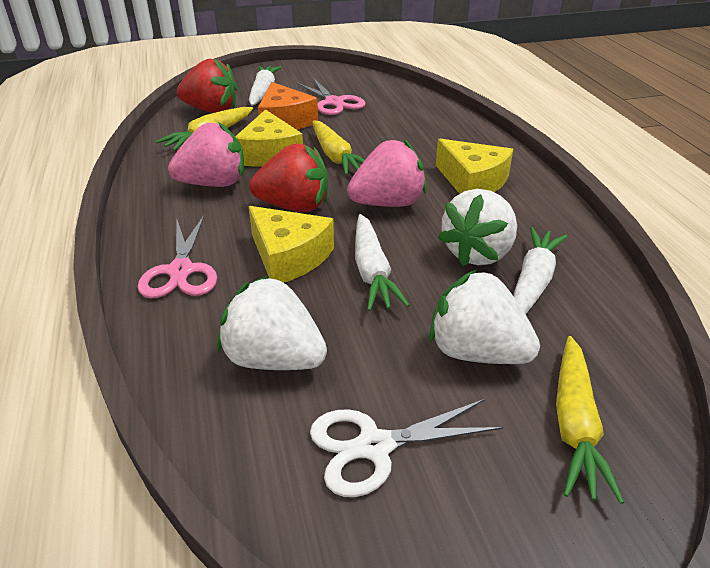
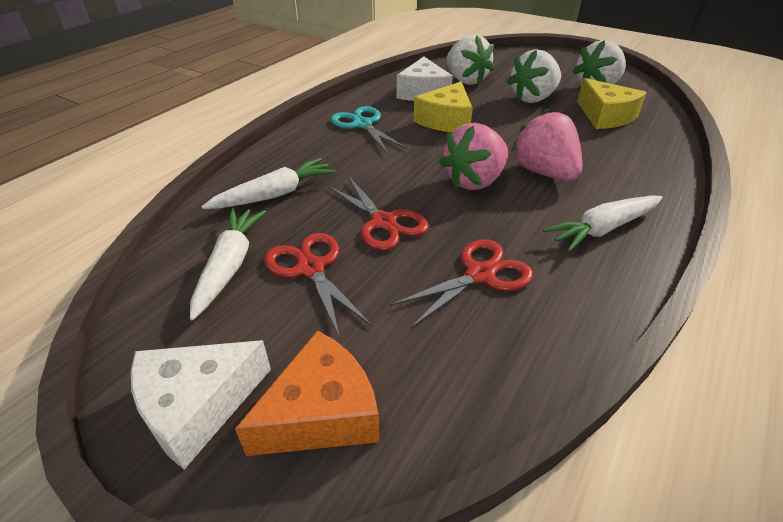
pink scissors: [137,215,217,298] [296,78,366,115] = 2 -> none = 0
red scissors: none = 0 -> [264,233,372,338] [327,177,429,251] [390,239,533,328] = 3
red strawberry: [176,59,238,113] [249,144,328,212] = 2 -> none = 0
turquoise scissors: none = 0 -> [331,106,408,154] = 1
white cheese: none = 0 -> [131,340,271,470] [397,57,453,101] = 2
white scissors: [310,399,503,497] = 1 -> none = 0
yellow carrot: [156,107,253,151] [312,120,365,175] [556,336,625,504] = 3 -> none = 0
yellow cheese: [235,109,303,167] [249,206,334,283] [436,139,513,194] = 3 -> [414,82,473,132] [577,78,647,129] = 2

